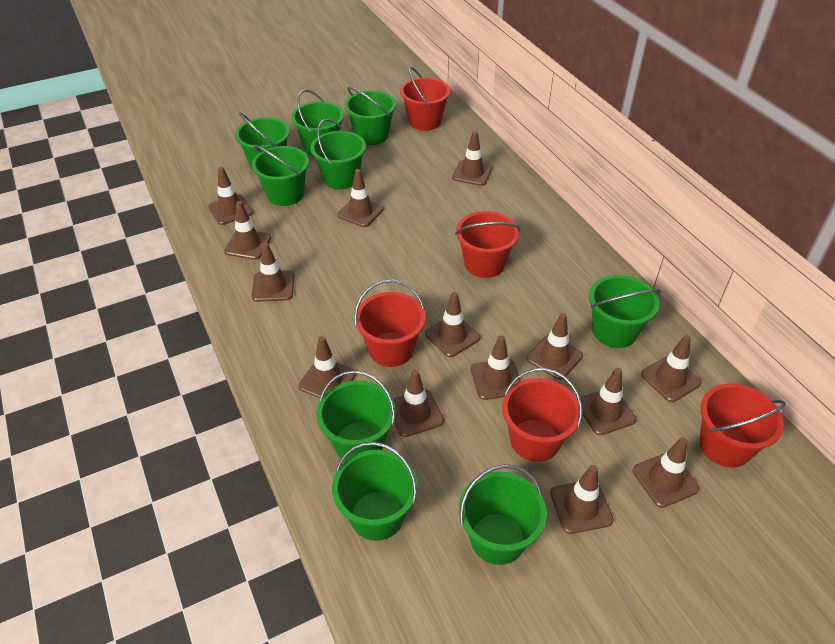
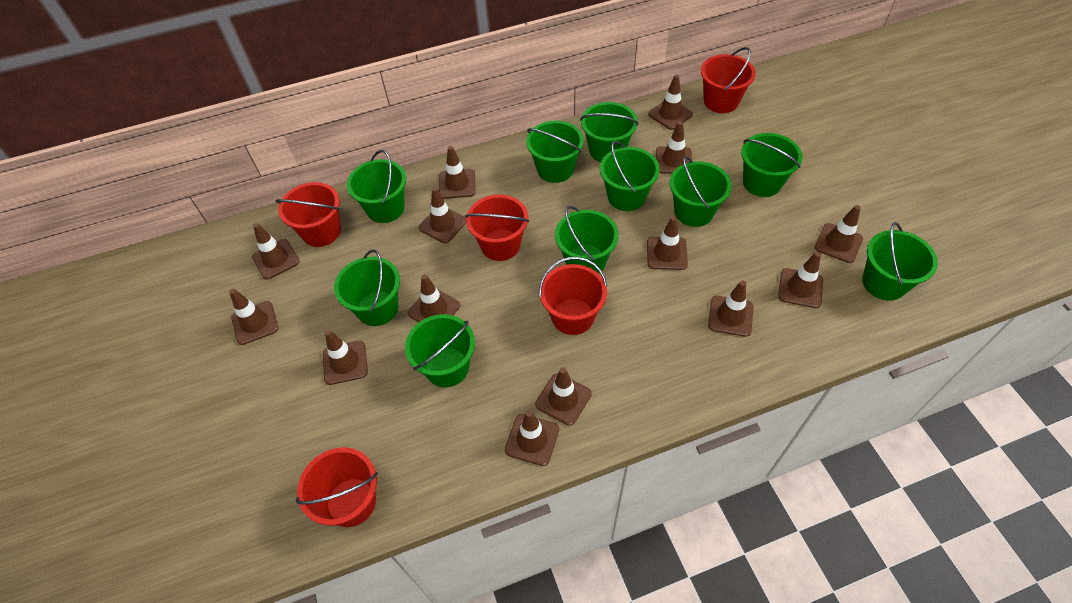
green bucket: [235,113,290,170] [252,145,309,206] [291,89,344,157] [311,119,366,189] [317,370,396,461] [332,442,418,541] [344,87,396,145] [459,464,547,565] [589,275,661,348] = 9 -> [334,249,400,326] [347,150,406,223] [405,314,475,387] [526,121,584,183] [555,206,619,274] [580,102,638,162] [600,141,660,211] [670,156,732,227] [741,133,803,197] [862,222,938,301] = 10

